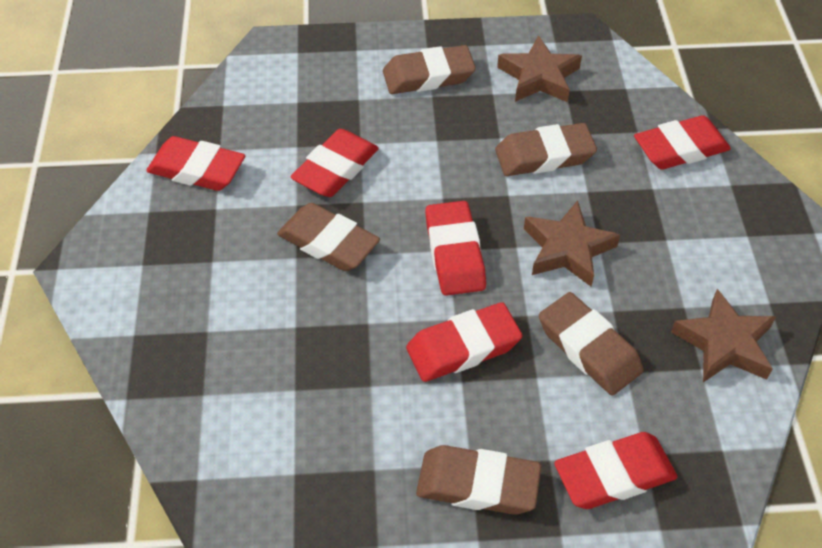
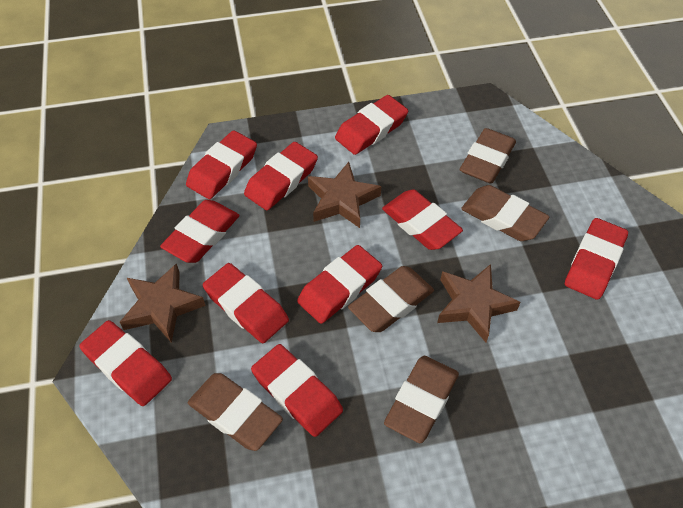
red eraser: [146,136,245,191] [291,129,379,197] [406,302,522,382] [425,201,486,296] [554,432,677,509] [634,115,731,170] = 6 -> [79,320,172,406] [160,200,240,263] [186,130,257,199] [203,263,289,343] [244,142,318,210] [251,344,343,437] [297,245,382,324] [335,95,408,155] [382,189,463,250] [565,218,628,300] = 10

